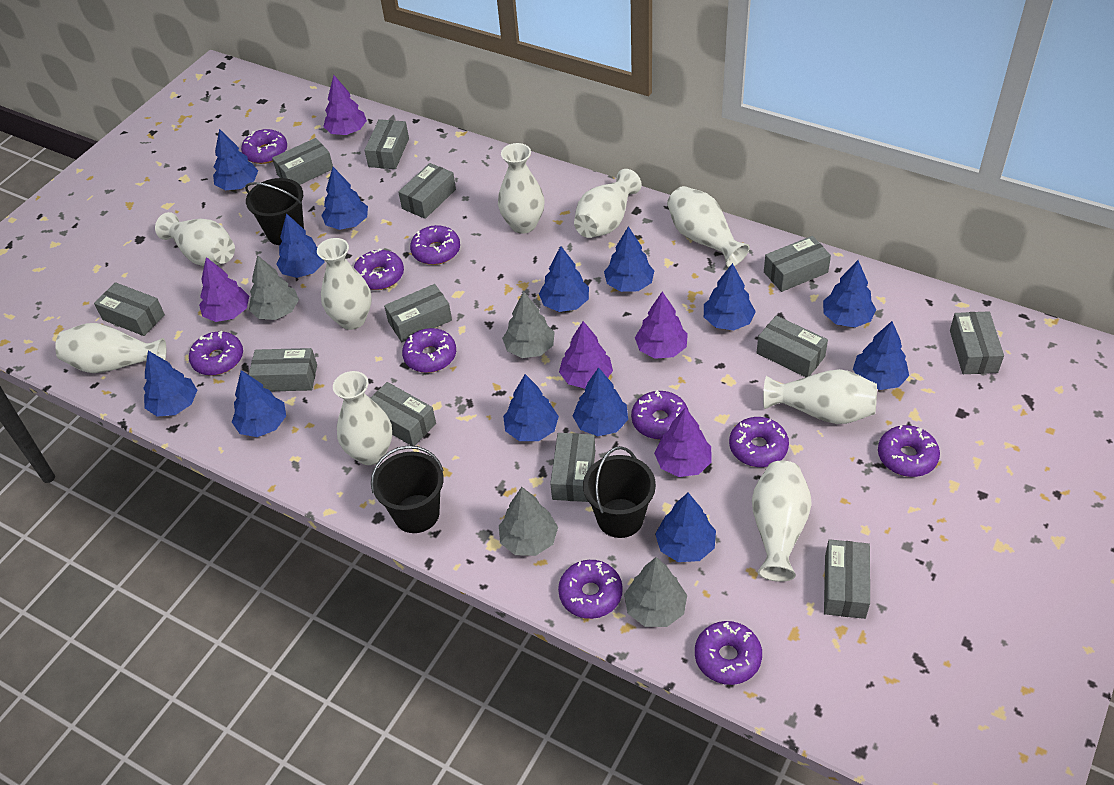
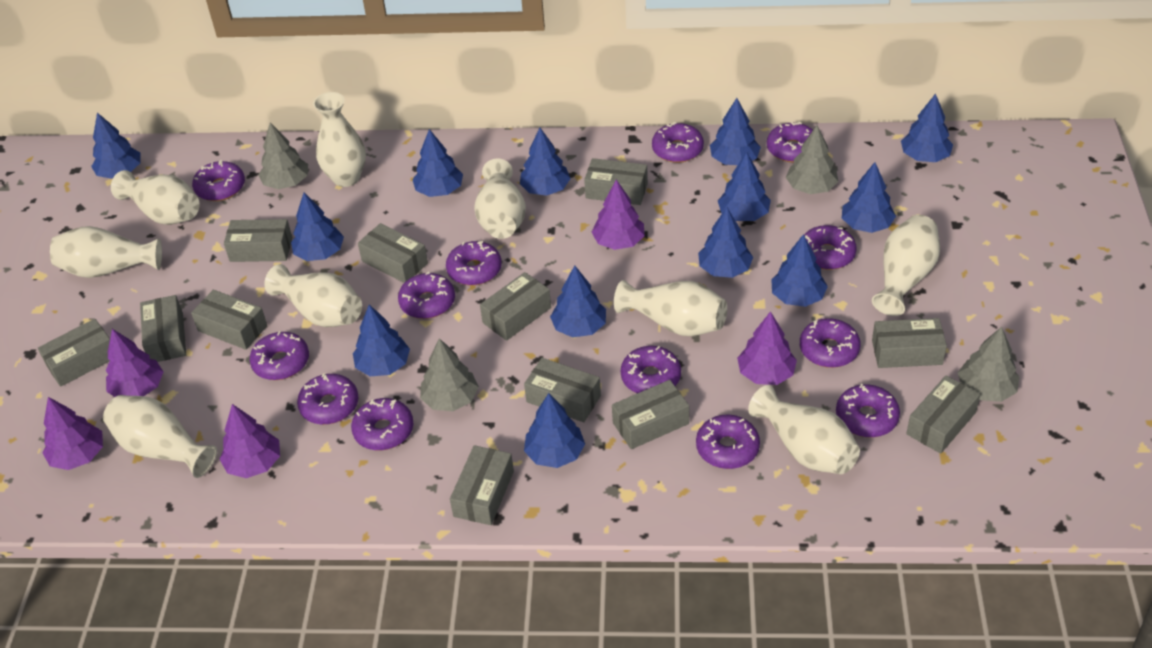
black bucket: [245,178,304,245] [371,445,444,533] [583,446,656,538] = 3 -> none = 0
purple donut: [189,331,243,376] [241,129,287,164] [354,248,404,290] [402,328,456,373] [410,225,460,265] [558,560,623,619] [631,390,688,440] [695,621,762,685] [729,417,789,467] [878,425,940,477] = 10 -> [192,160,245,201] [250,331,309,380] [297,373,359,425] [351,398,413,450] [398,272,455,319] [446,241,502,286] [621,346,681,393] [652,122,704,163] [696,414,760,469] [767,122,813,162] [800,318,861,368] [804,225,857,270] [836,384,900,438] = 13

